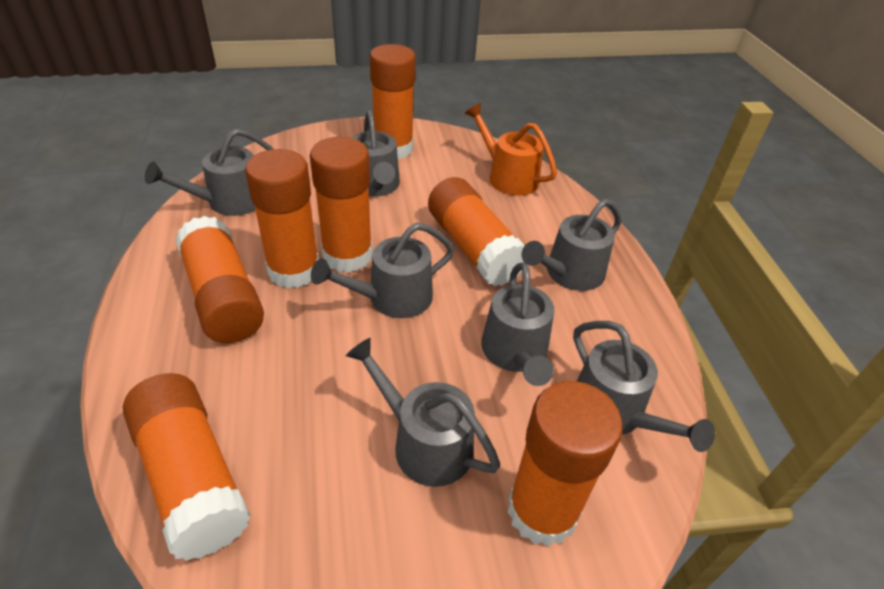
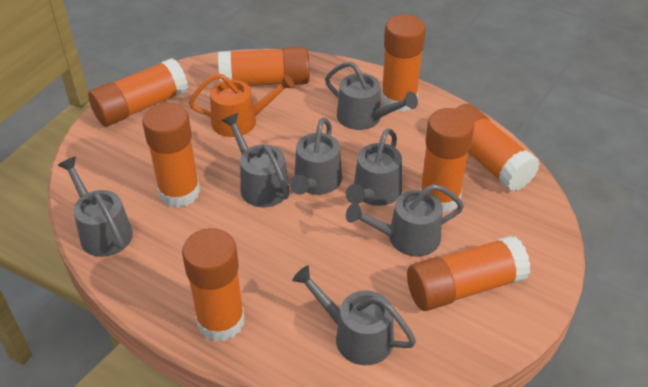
orange glue stick: [123,373,251,561] [175,216,264,343] [245,149,319,289] [310,137,373,273] [370,44,416,160] [428,177,525,286] [508,381,622,547] = 7 -> [88,58,188,126] [142,103,200,208] [182,228,245,341] [218,47,310,86] [381,14,426,112] [407,235,531,311] [420,108,474,213] [456,104,540,192] = 8

